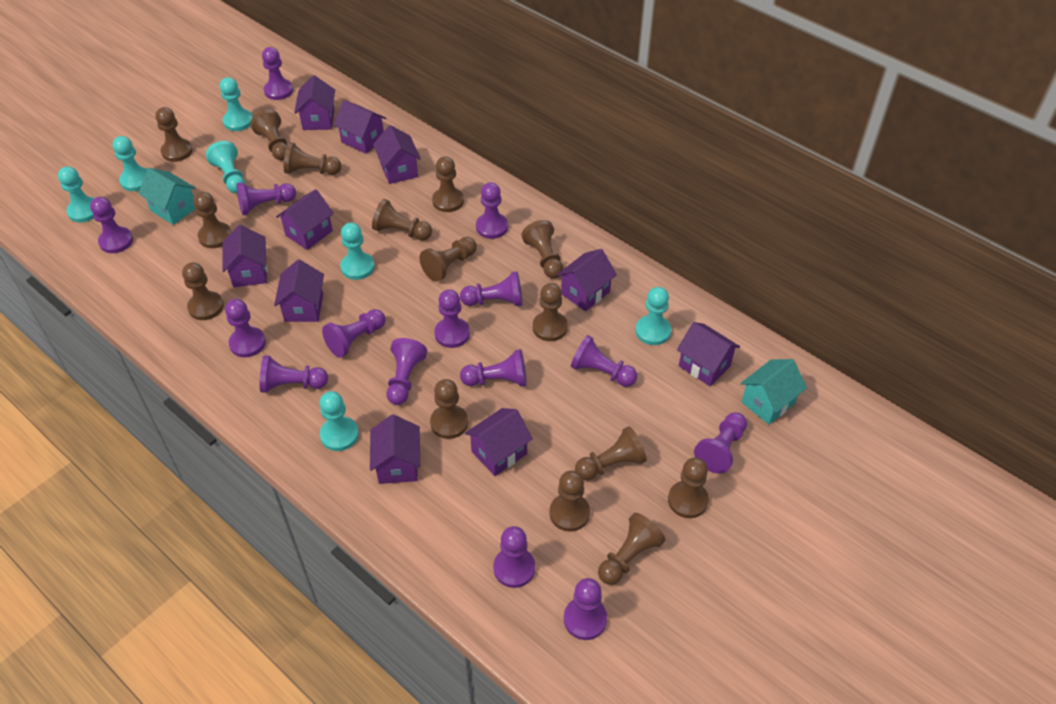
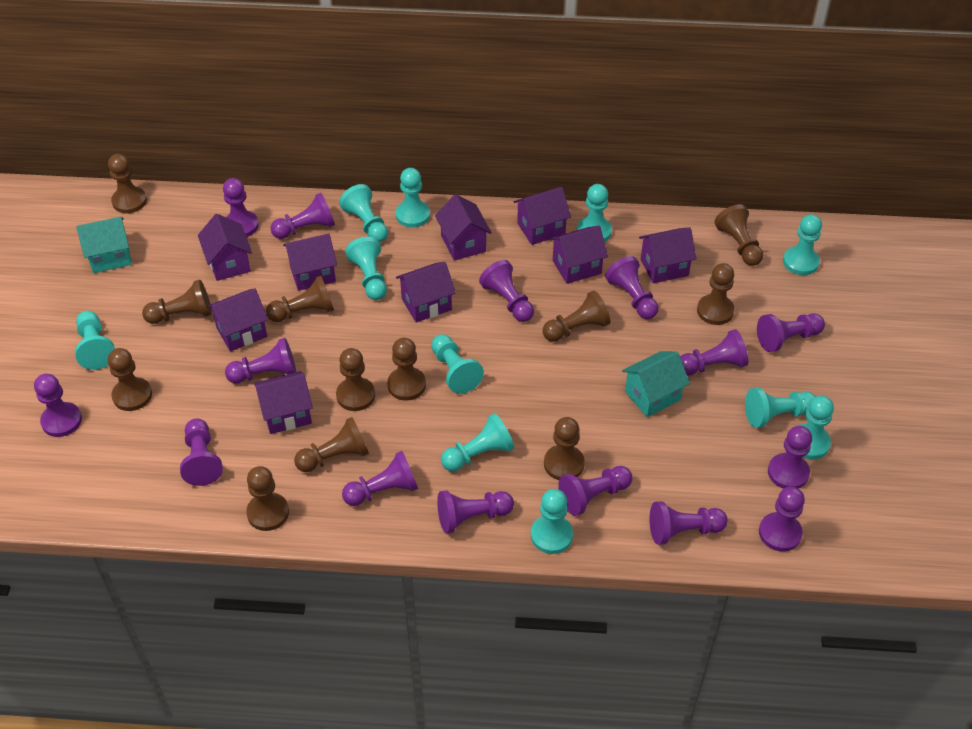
brown pawn: [155,107,193,162] [182,262,224,320] [193,192,232,248] [250,110,287,160] [284,142,341,175] [372,199,432,241] [420,237,477,282] [430,379,468,439] [432,156,464,212] [521,220,563,279] [533,283,568,341] [550,470,590,531] [575,426,647,480] [598,513,666,585] [668,457,709,518] = 15 -> [108,154,147,213] [108,348,152,411] [142,280,212,324] [246,466,289,531] [266,276,334,322] [294,417,369,472] [336,348,375,411] [387,338,426,401] [543,291,611,342] [544,417,585,480] [697,263,735,325] [715,204,763,266] = 12
purple house: [222,225,267,287] [274,259,324,322] [276,189,334,250] [294,75,335,130] [334,100,386,154] [370,414,420,484] [373,125,421,184] [465,408,533,476] [557,249,617,311] [677,322,740,387] = 10 -> [198,214,252,281] [207,289,268,351] [254,371,313,434] [283,234,337,291] [396,262,456,323] [435,194,492,261] [514,187,571,245] [549,226,608,284] [639,227,697,283] = 9
turquoise pawn: [58,166,94,222] [112,136,147,191] [206,141,245,193] [220,77,253,131] [319,391,359,451] [340,222,375,280] [635,287,671,345] = 7 -> [75,311,115,370] [339,184,388,243] [345,237,387,300] [396,168,430,228] [431,334,484,394] [441,413,514,472] [531,489,573,554] [577,184,612,242] [745,388,816,428] [783,214,822,275] [798,396,834,460] = 11

